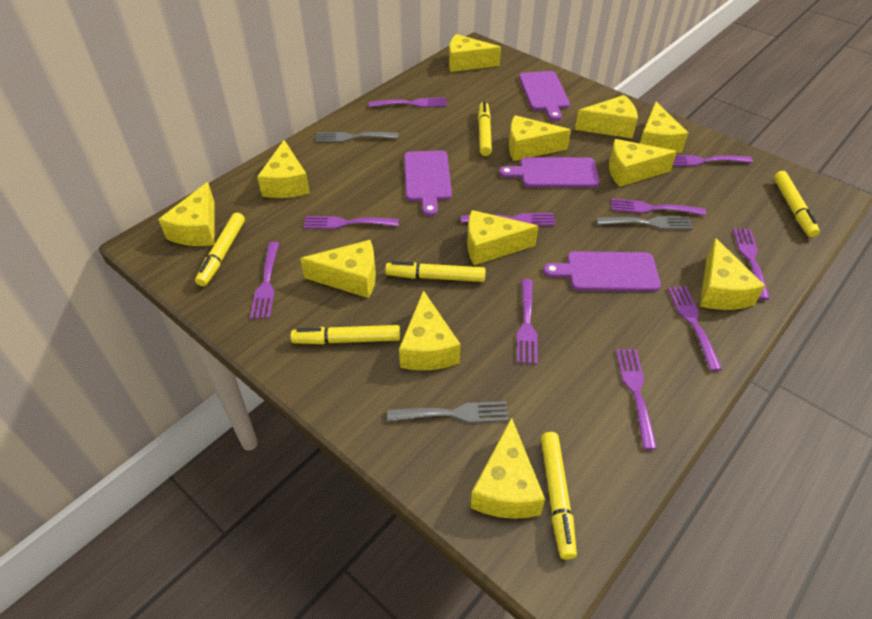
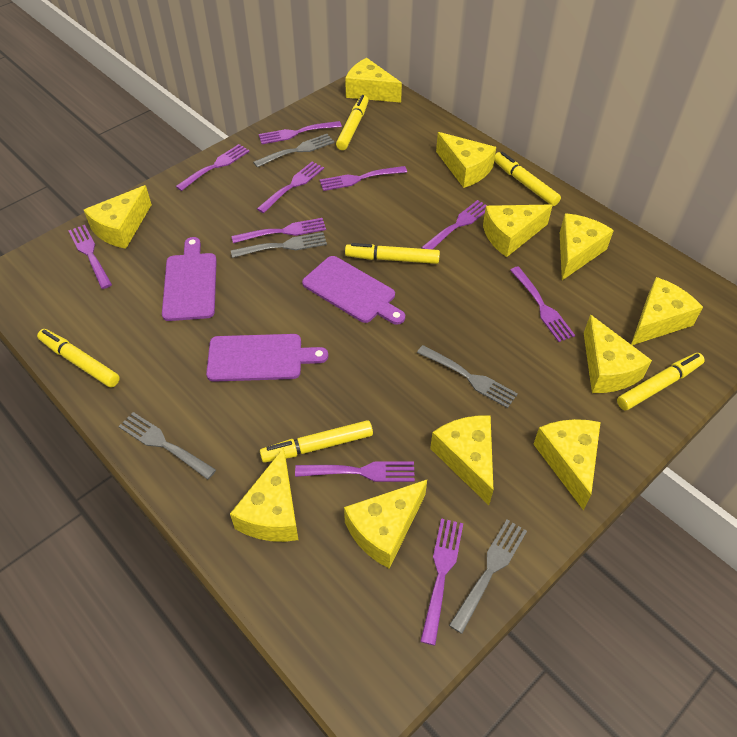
grey fork: [315,132,398,142] [387,401,509,423] [596,216,693,229] = 3 -> [118,412,216,480] [231,232,327,258] [253,134,334,167] [417,345,518,408] [449,520,527,634] = 5
purple cutting board: [404,150,452,216] [499,157,600,188] [519,71,570,121] [543,251,661,292] = 4 -> [162,237,217,321] [206,334,328,382] [302,256,405,325] = 3
yellow cheese: [158,182,214,246] [257,140,310,198] [300,240,376,298] [399,290,461,370] [449,34,501,72] [467,210,538,265] [470,418,545,519] [509,115,571,161] [575,95,638,138] [609,139,677,187] [640,102,688,153] [700,238,765,310] = 12 -> [84,185,152,249] [230,448,298,542] [344,480,427,569] [345,58,402,103] [430,415,493,505] [436,132,496,188] [483,204,553,257] [533,419,601,510] [560,213,614,280] [584,315,652,393] [631,277,703,345] = 11

